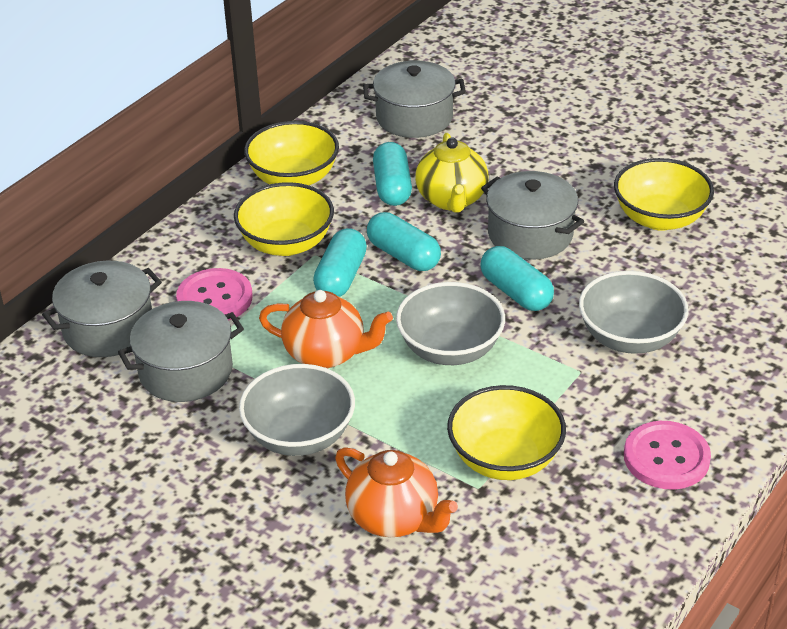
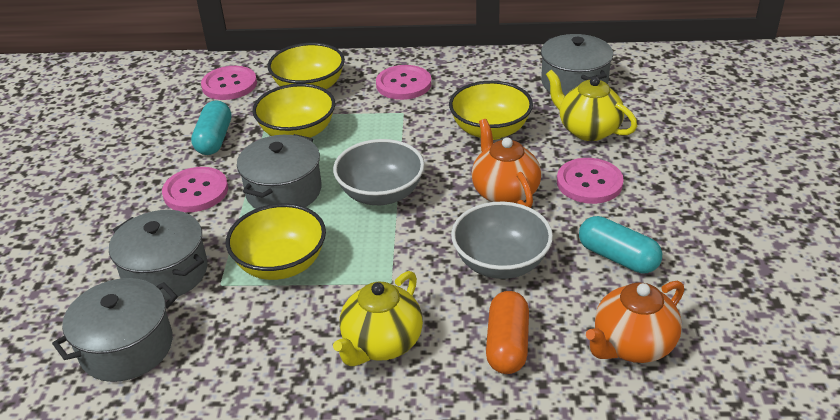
grey bowl: [239,364,355,456] [396,282,505,365] [579,271,689,354] = 3 -> [333,139,424,205] [451,202,553,279] = 2
orange capsule: none = 0 -> [486,291,529,374] = 1
pink button: [176,268,253,321] [624,421,711,490] = 2 -> [162,167,228,212] [201,66,257,100] [376,65,431,100] [557,158,624,204] = 4
turquoise capsule: [313,228,367,297] [367,212,441,271] [373,142,412,206] [480,246,554,311] = 4 -> [191,101,231,155] [579,216,662,274] = 2
yellow teapot: [415,133,488,213] = 1 -> [333,271,423,366] [546,70,637,141] = 2

